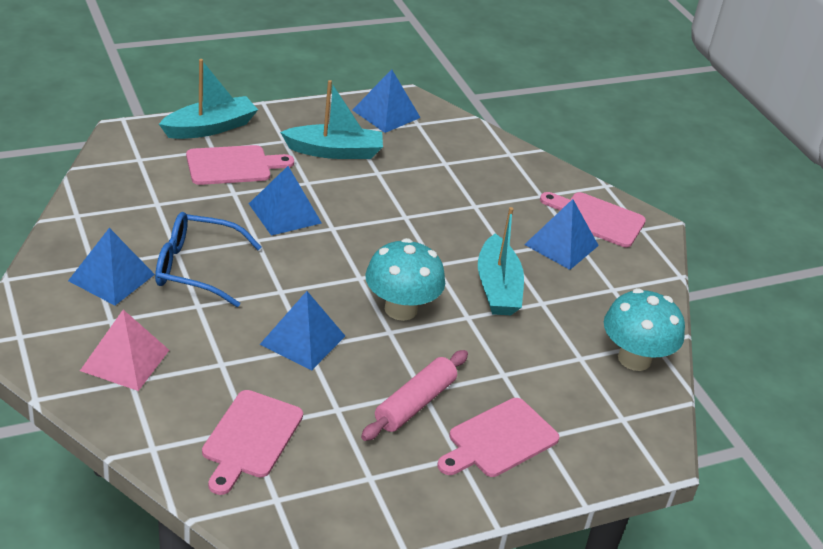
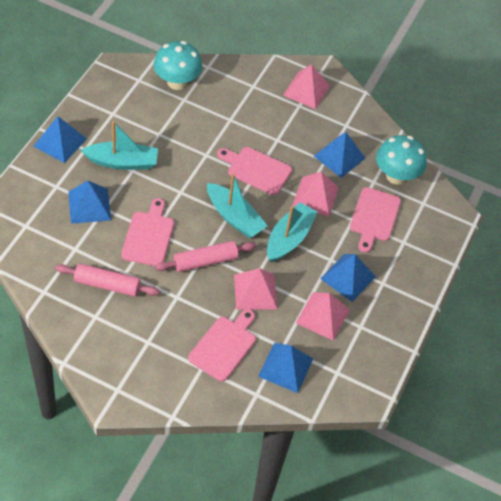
blue glasses: [155,212,261,307] = 1 -> none = 0
pink pyramid: [80,310,169,391] = 1 -> [234,268,277,310] [283,64,330,109] [292,172,339,217] [296,292,350,341] = 4
pink rolling pin: [361,350,468,441] = 1 -> [55,264,159,296] [155,241,256,272] = 2

